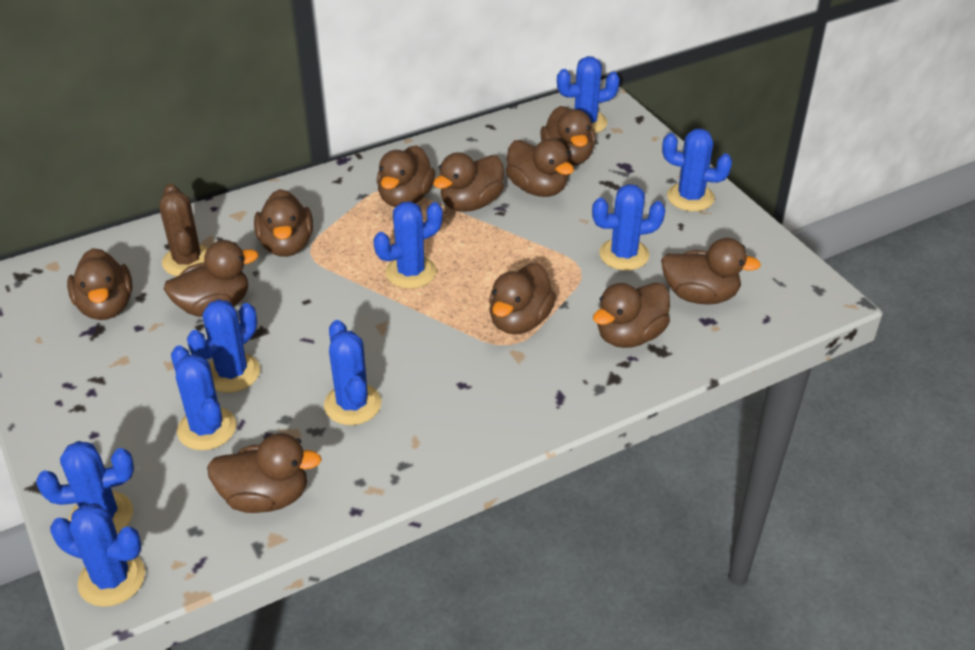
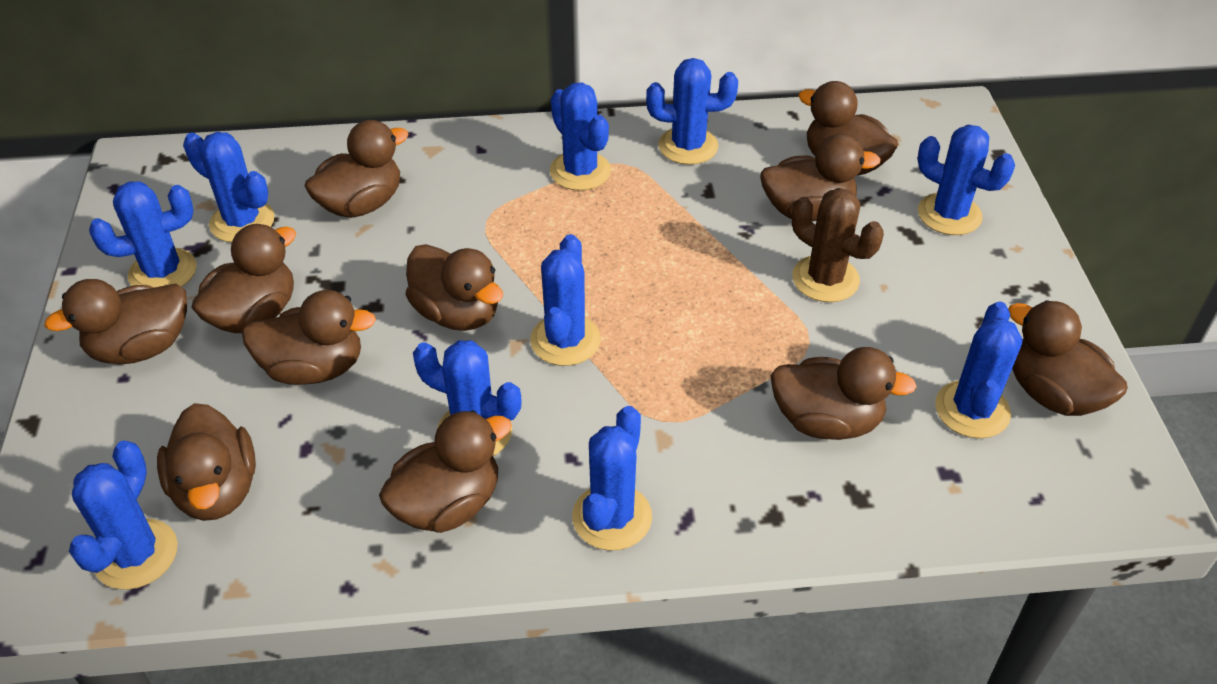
blue cactus: [36,441,134,535] [50,503,145,607] [171,346,236,450] [187,299,260,393] [324,320,381,425] [373,201,443,289] [557,56,620,133] [592,184,665,270] [662,129,732,211] = 9 -> [69,440,178,590] [89,181,197,288] [183,132,275,242] [413,340,522,456] [530,234,601,366] [550,82,611,191] [572,406,652,551] [646,58,738,165] [917,125,1015,235] [935,301,1022,438] = 10

